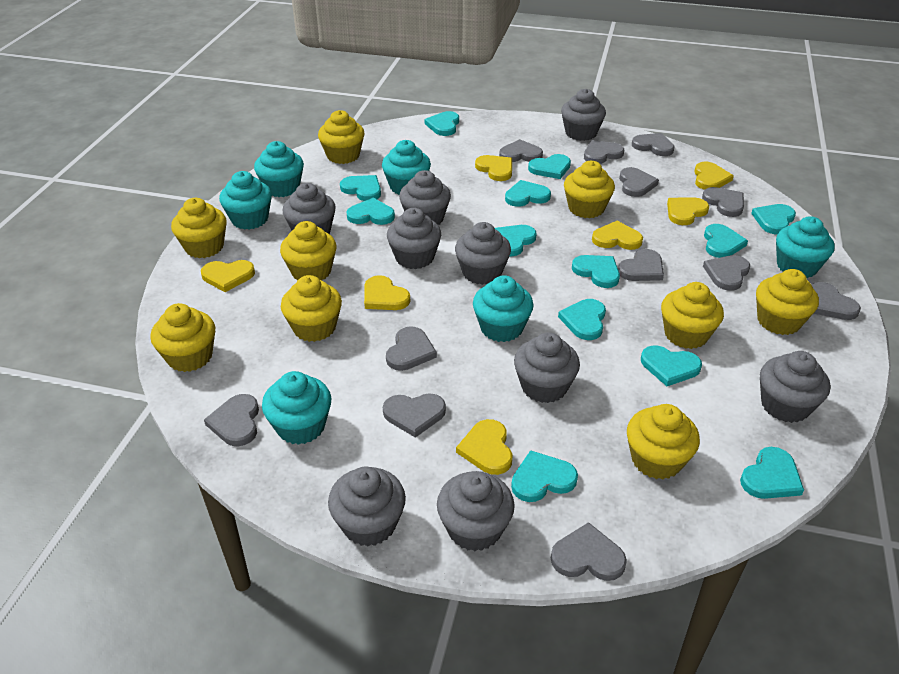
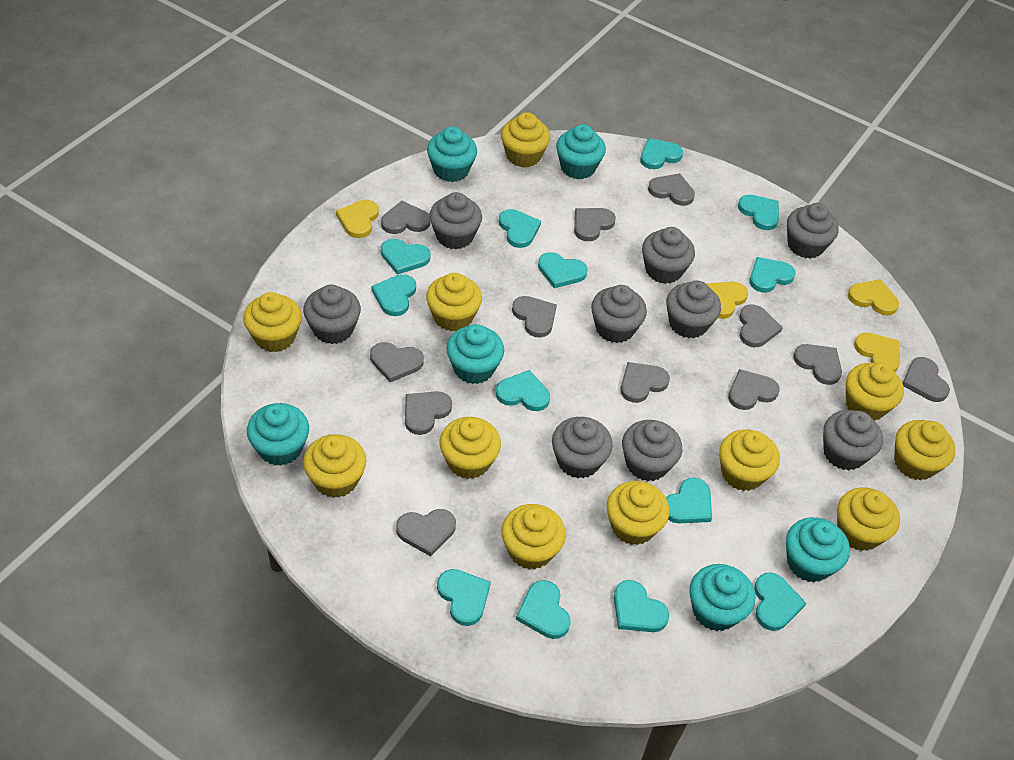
yellow cupcake: [150,303,215,372] [171,198,227,258] [280,221,336,281] [281,275,342,342] [318,110,365,164] [564,161,615,218] [627,404,700,480] [661,282,724,349] [756,269,819,335] = 9 -> [243,292,302,352] [303,434,366,498] [426,273,482,331] [440,417,501,479] [501,112,550,167] [501,504,566,569] [606,481,669,545] [719,429,780,491] [837,487,900,551] [846,363,904,421] [894,420,956,480] = 11
yellow heart: [201,260,255,292] [364,275,410,310] [456,419,513,475] [475,155,512,181] [592,221,643,250] [667,198,709,225] [694,162,734,190] = 7 -> [336,200,379,238] [706,281,748,319] [848,279,899,316] [854,333,900,372] = 4

